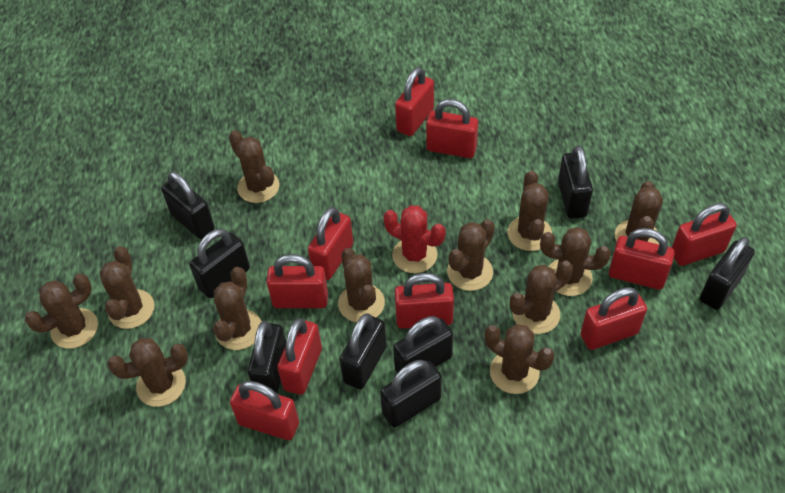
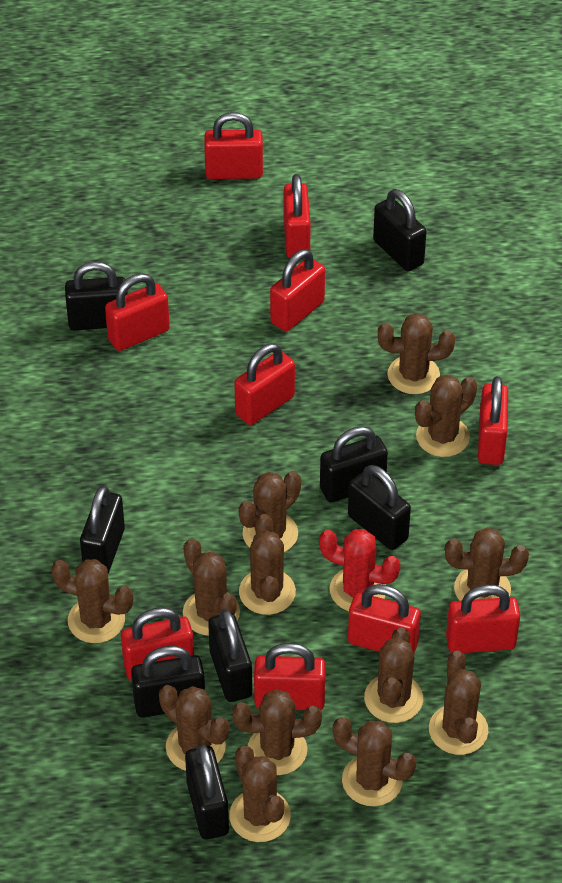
brown cactus: [25,274,98,349] [100,246,154,329] [107,338,188,407] [213,267,262,350] [229,130,279,203] [338,248,385,322] [447,219,495,291] [485,324,555,394] [507,170,552,251] [510,261,573,334] [540,227,611,296] [615,181,663,244] = 12 -> [51,559,133,643] [159,685,229,771] [183,539,240,636] [229,746,291,842] [233,689,322,775] [239,471,301,552] [239,514,296,615] [333,717,416,806] [364,627,423,723] [378,313,455,394] [415,375,477,457] [429,650,488,755] [445,527,529,601] = 13

